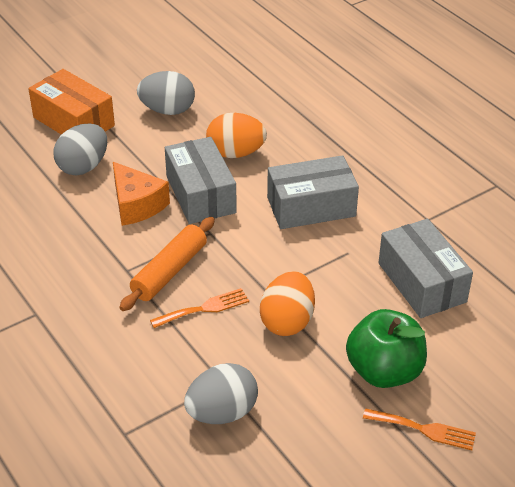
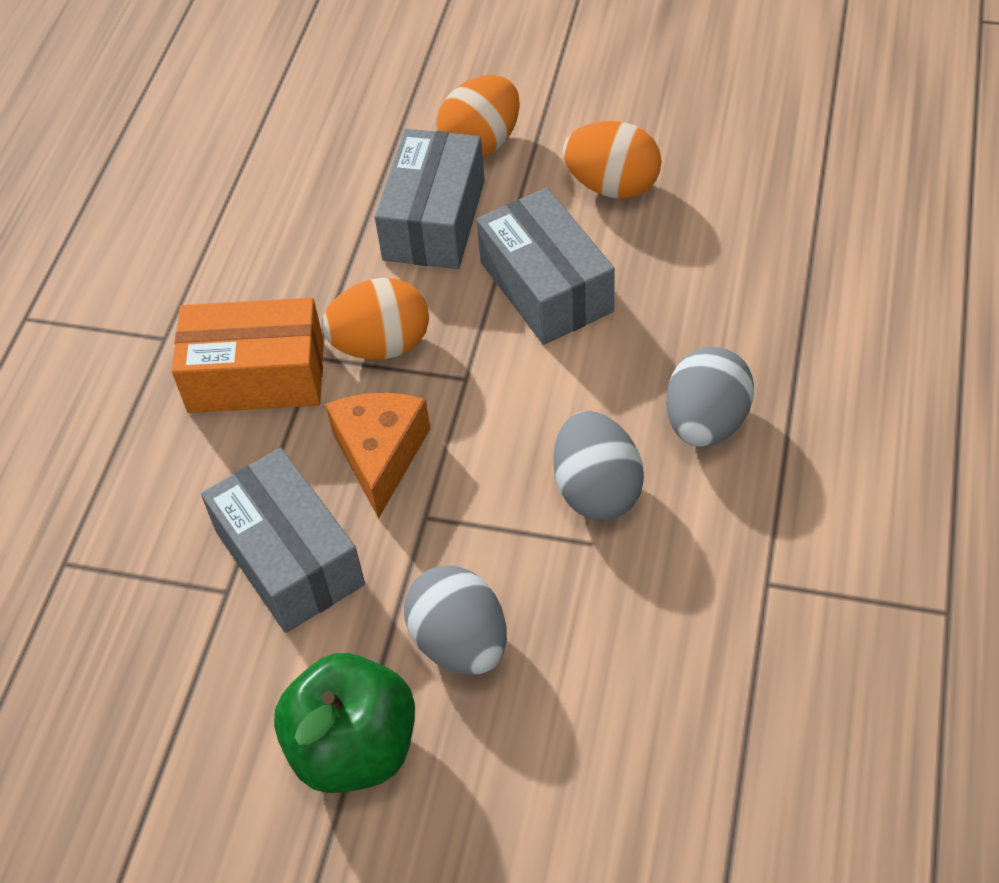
orange egg: [206,113,267,158] [260,271,315,336] = 2 -> [322,278,429,360] [437,75,520,157] [563,121,662,199] = 3
orange fork: [150,288,249,328] [363,408,476,450] = 2 -> none = 0
orange rolling pin: [119,217,215,311] = 1 -> none = 0

